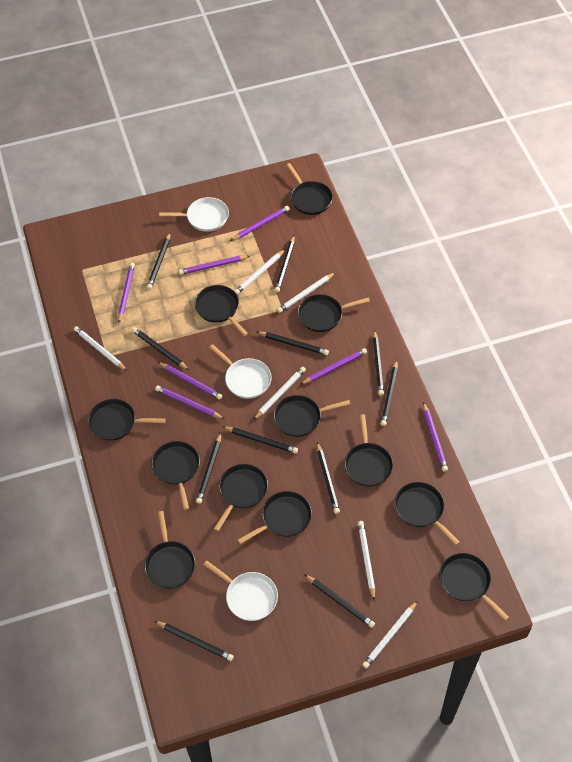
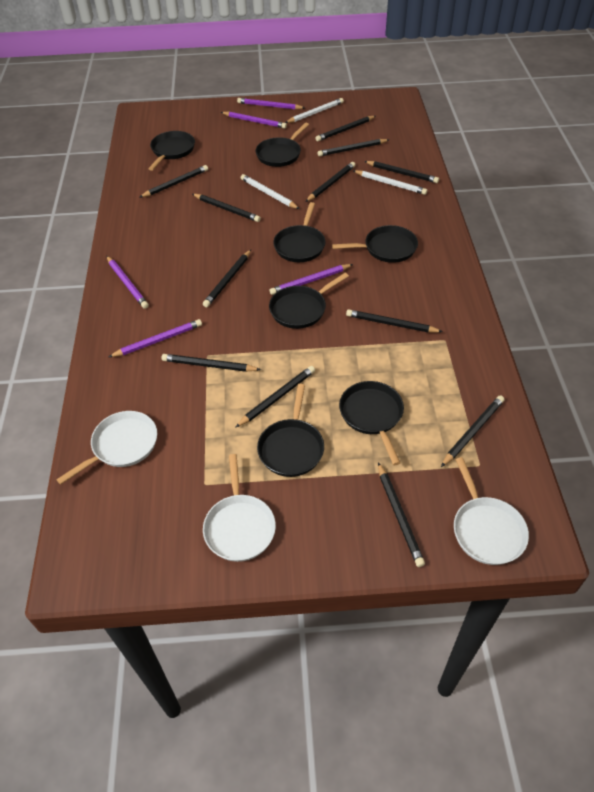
black pan: [88,399,166,441] [144,511,195,589] [151,441,200,510] [195,285,248,336] [214,464,268,531] [238,491,312,544] [274,395,350,437] [286,163,333,215] [298,294,370,332] [345,414,393,487] [395,482,460,546] [439,553,509,621] = 12 -> [149,131,195,171] [255,123,309,167] [257,384,324,477] [269,273,349,329] [273,202,326,262] [332,225,418,263] [339,381,404,465] = 7
black pencil: [132,327,189,370] [147,233,171,289] [155,621,234,661] [196,433,221,504] [223,427,298,454] [257,332,329,355] [275,236,295,292] [304,574,375,628] [317,442,340,514] [373,330,384,396] [381,360,398,426] = 11 -> [139,165,208,198] [161,354,261,372] [193,194,261,222] [203,250,251,307] [235,366,315,428] [305,162,355,202] [315,116,376,141] [318,139,389,157] [346,309,443,332] [364,161,439,183] [378,462,425,567] [441,395,505,467] = 12
purple pencil: [118,263,135,323] [155,385,224,419] [158,362,222,400] [179,256,249,275] [230,206,290,241] [300,348,367,385] [423,402,448,472] = 7 -> [107,256,149,309] [109,319,202,357] [221,112,287,129] [237,98,305,110] [270,264,353,295] = 5
white pencil: [74,326,127,371] [234,249,285,294] [254,367,306,420] [277,272,336,313] [358,521,375,600] [362,601,418,669] = 6 -> [241,174,299,209] [285,98,344,123] [353,170,427,195] = 3

